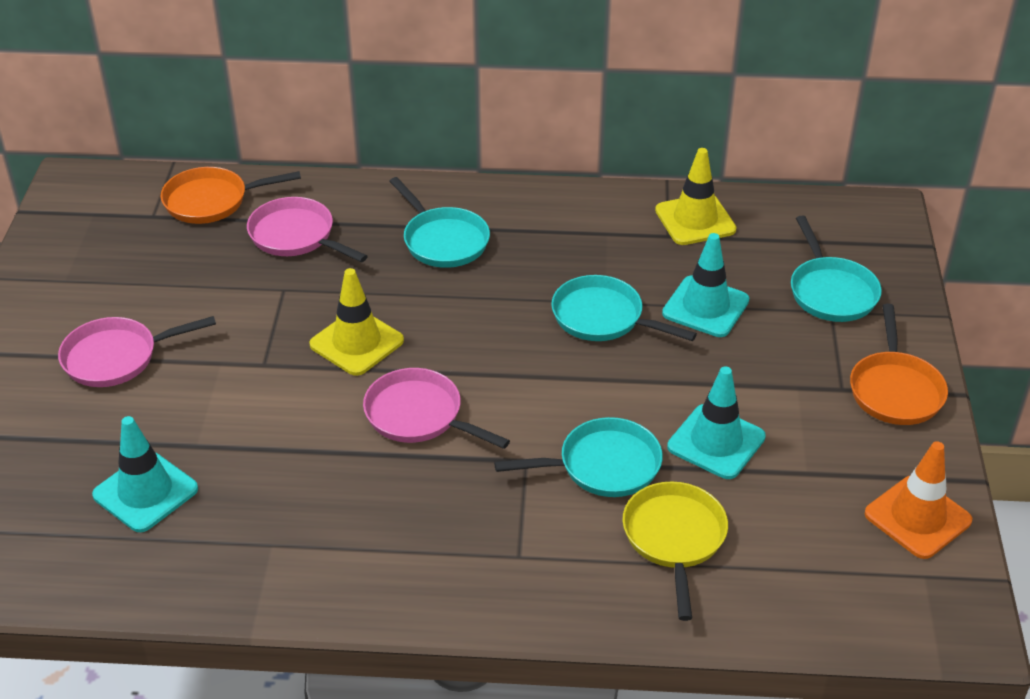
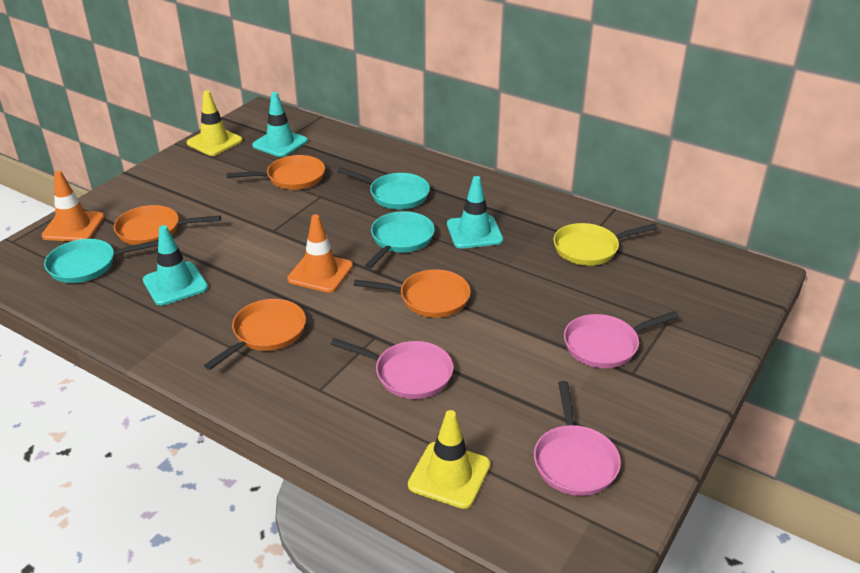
orange pan: [161,167,301,224] [850,304,948,425] = 2 -> [114,205,221,245] [204,299,306,370] [227,155,325,190] [354,270,471,318] = 4
orange traffic cone: [865,441,972,559] = 1 -> [42,171,104,241] [287,214,353,293] = 2
turquoise pan: [389,177,490,268] [494,417,663,497] [551,275,697,341] [791,215,882,322] = 4 -> [44,239,158,283] [337,168,430,209] [365,211,435,269] = 3

